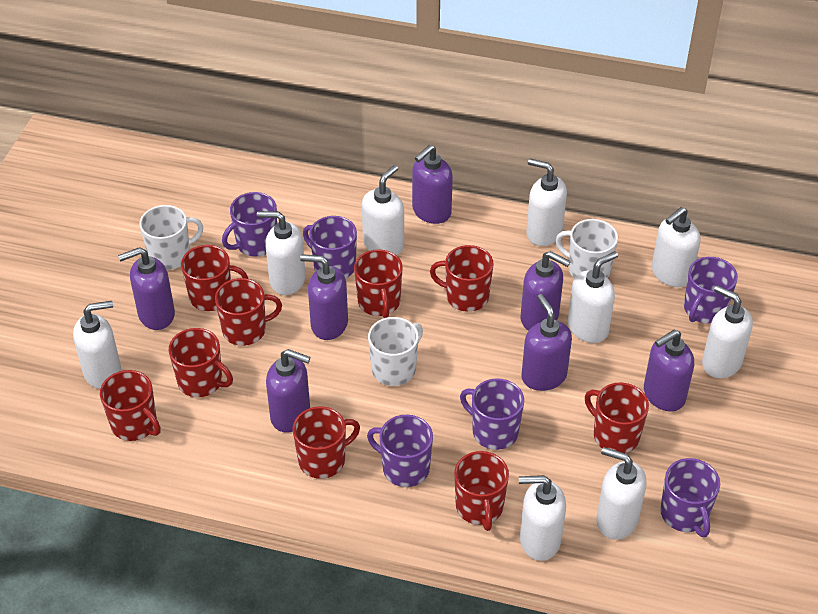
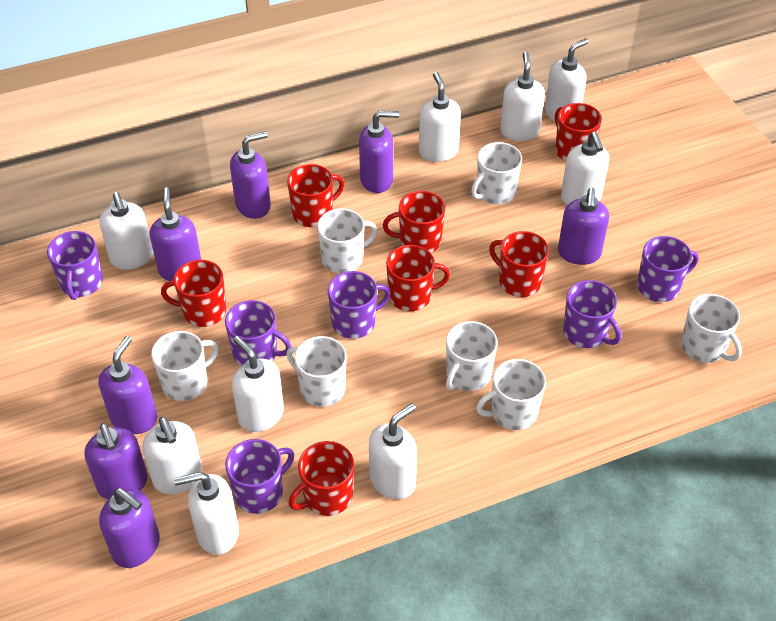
red mug: [100,370,161,441] [169,328,233,397] [181,245,248,311] [215,278,282,346] [292,406,360,479] [354,249,403,318] [430,245,494,312] [454,451,509,531] [585,383,649,453] = 9 -> [161,260,226,327] [287,164,345,227] [289,441,354,516] [383,191,445,253] [386,245,450,311] [489,231,549,297] [555,103,602,161] = 7
white mug: [140,205,203,270] [368,317,423,386] [556,219,618,278] = 3 -> [151,331,218,401] [286,336,347,407] [317,208,377,273] [446,321,498,391] [471,142,522,204] [476,359,546,430] [681,294,742,362] = 7

